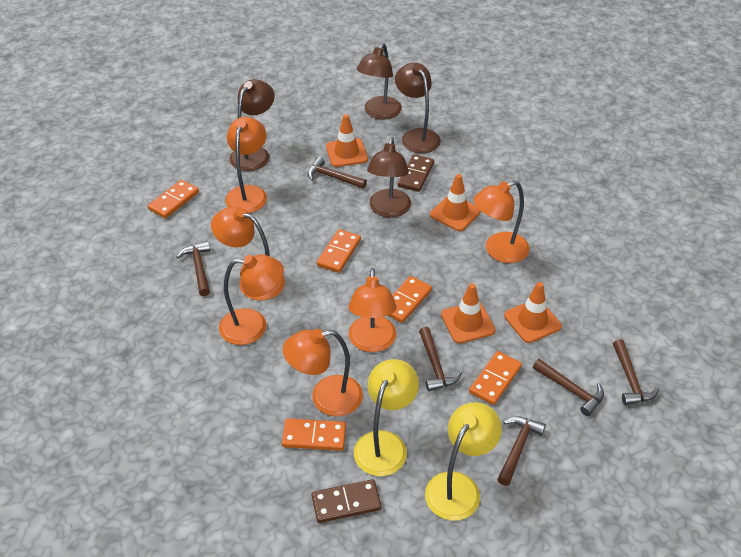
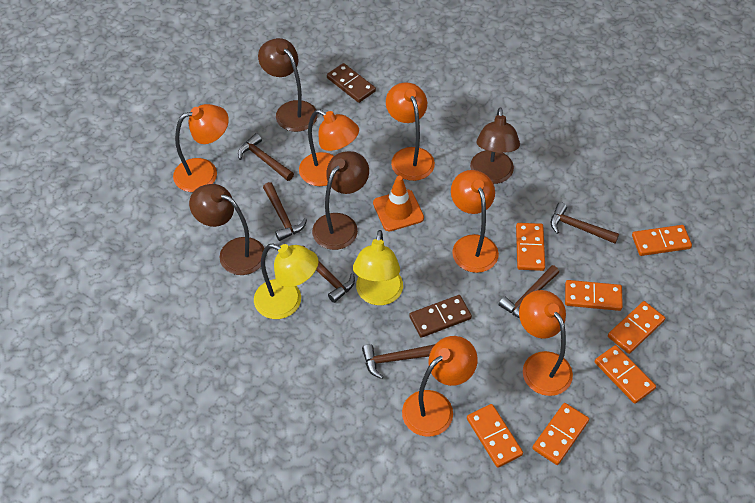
orange domino: [148,180,199,219] [282,418,346,451] [317,229,361,273] [388,276,432,323] [469,351,522,405] = 5 -> [467,404,523,468] [516,223,545,271] [532,403,589,465] [565,280,623,311] [595,345,656,404] [608,301,665,354] [632,225,692,256] = 7
orange traffic cone: [326,114,368,167] [430,174,481,231] [441,283,496,344] [504,282,562,343] = 4 -> [373,176,424,231] = 1

